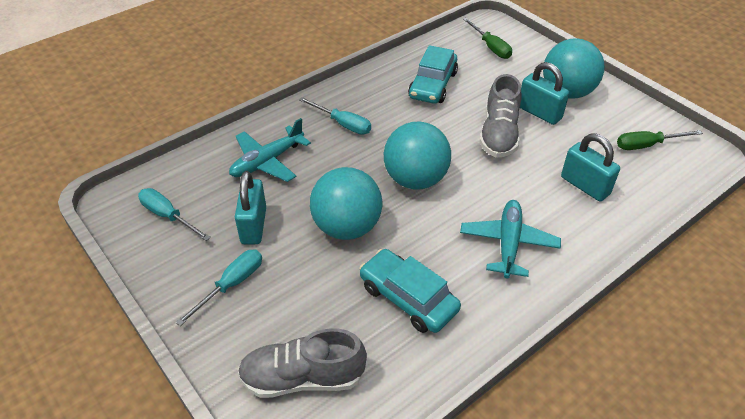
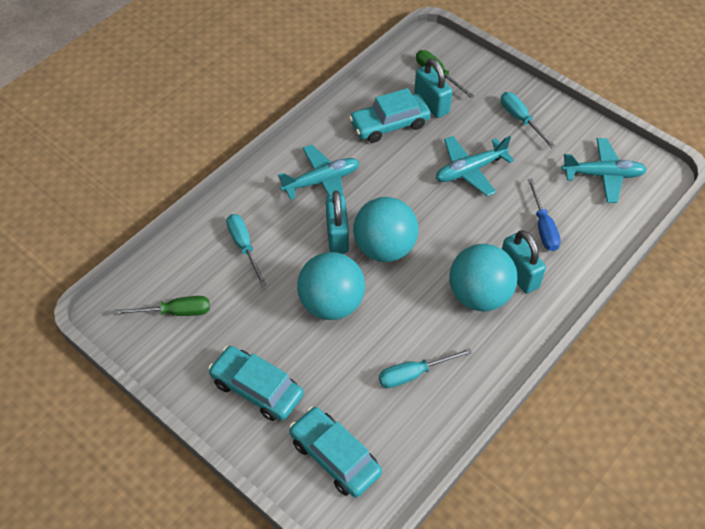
blue screwdriver: none = 0 -> [528,178,561,251] = 1
grey shoe: [238,328,367,398] [479,74,522,158] = 2 -> none = 0
turquoise car: [359,249,461,333] [408,45,458,104] = 2 -> [208,346,304,421] [289,407,382,498] [349,88,431,143] = 3
turquoise plane: [229,118,311,182] [460,200,561,278] = 2 -> [278,145,359,200] [436,136,514,196] [562,138,647,203] = 3

